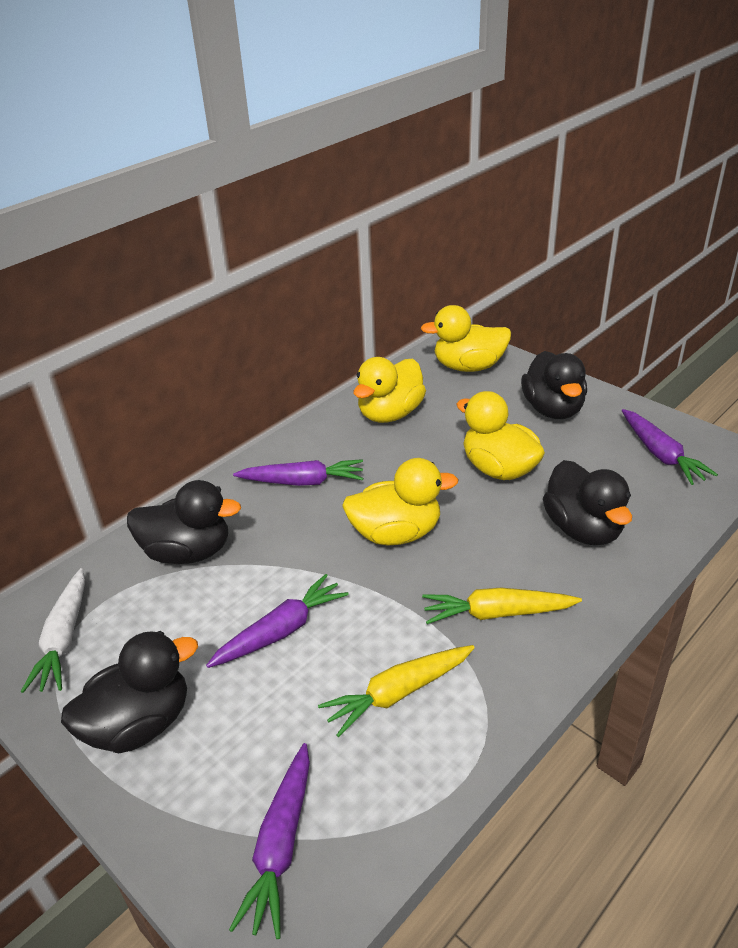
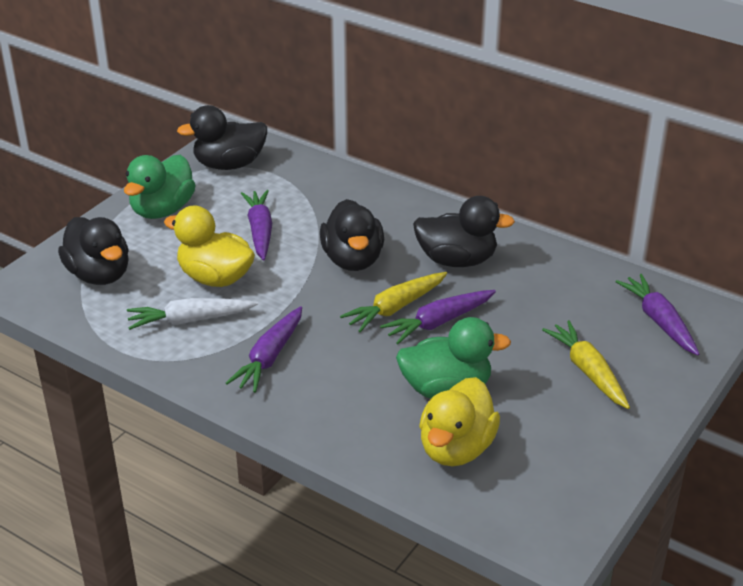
green duck: none = 0 -> [124,155,196,219] [396,317,511,398] = 2
yellow duck: [342,458,458,546] [354,357,426,423] [420,305,511,372] [457,391,545,480] = 4 -> [164,206,255,287] [419,377,500,466] = 2

